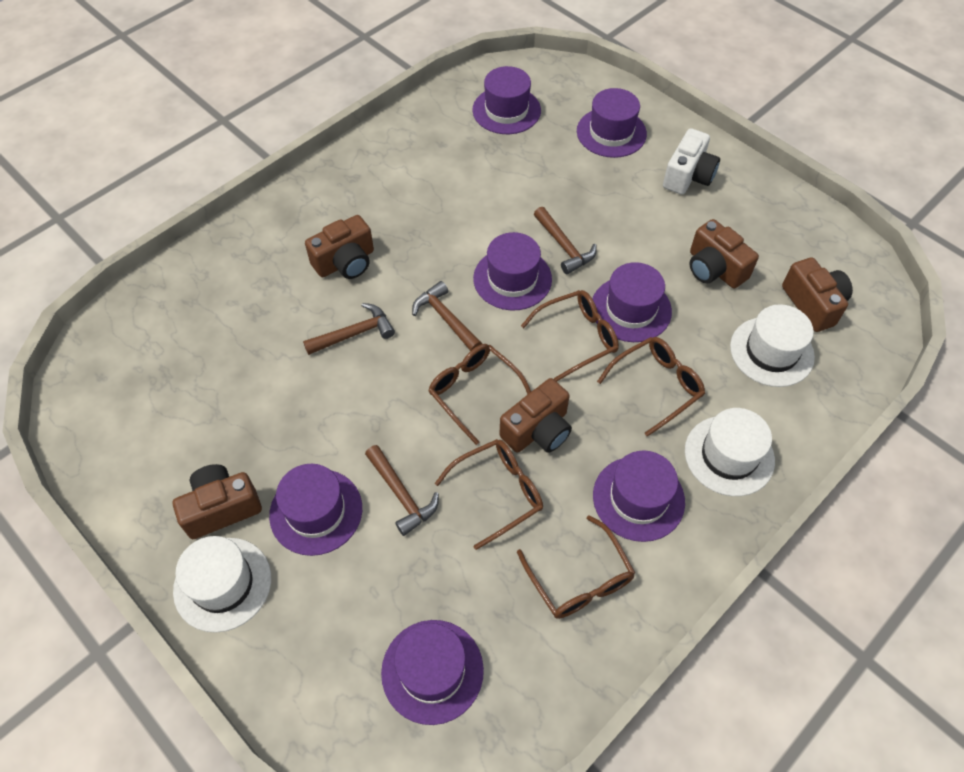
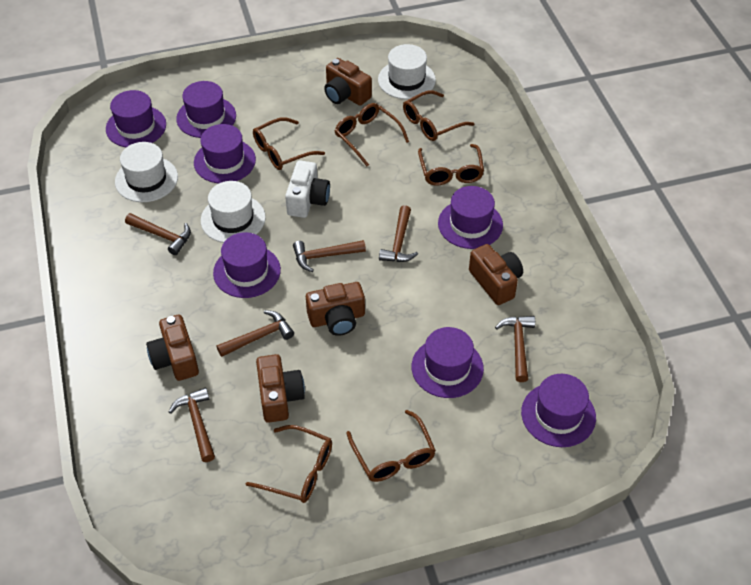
brown glasses: [428,344,531,445] [435,439,543,550] [517,515,635,619] [521,290,619,382] [597,337,705,437] = 5 -> [246,425,332,503] [253,117,325,170] [335,103,409,166] [346,410,436,482] [403,90,475,141] [418,144,484,186] = 6
brown hammer: [303,303,395,355] [365,445,439,536] [412,281,482,351] [534,207,597,274] = 4 -> [125,213,191,255] [169,388,215,462] [216,310,294,357] [293,240,366,272] [379,205,418,262] [495,316,535,382] = 6

